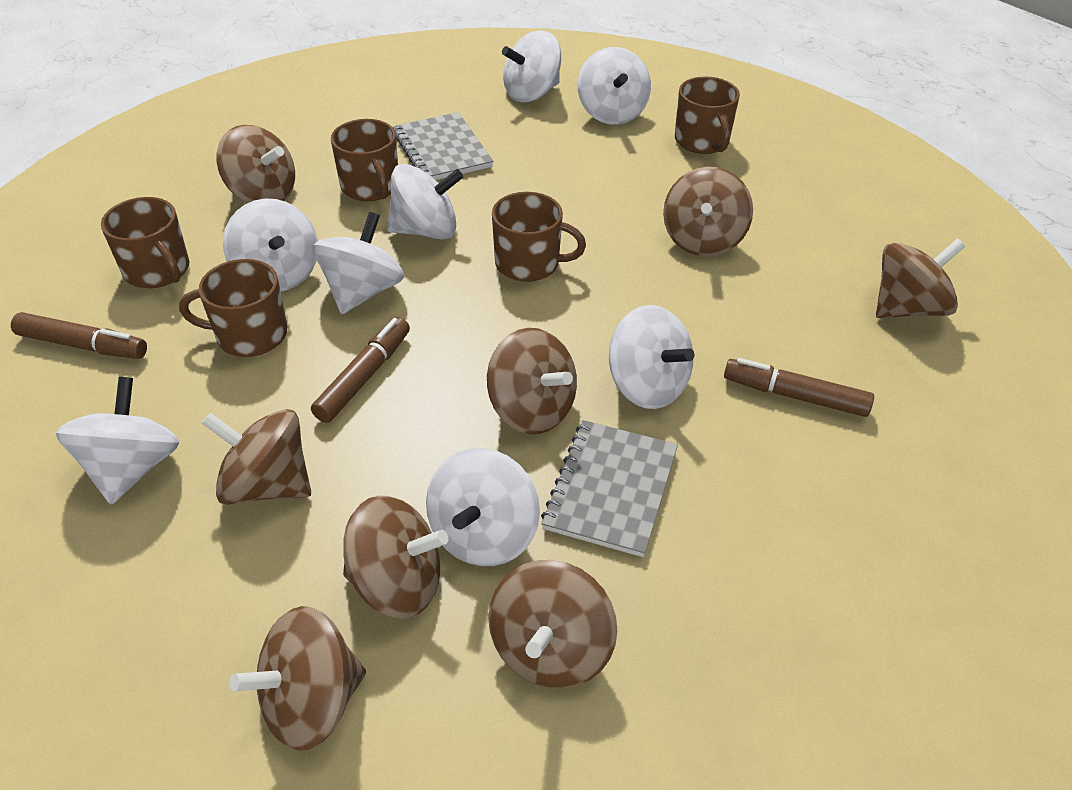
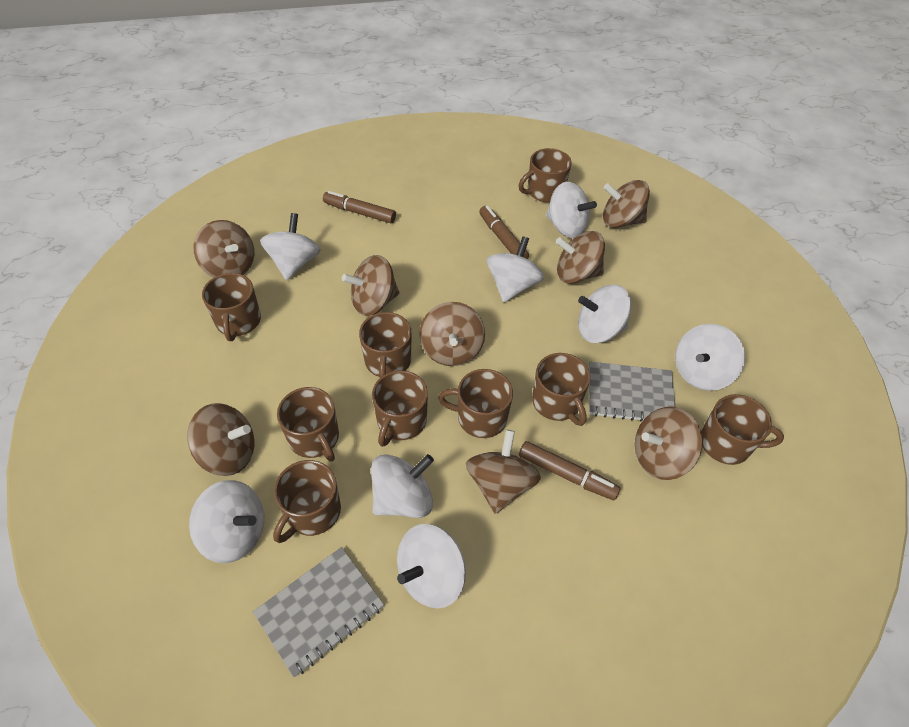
brown mug: [101,197,189,288] [179,259,287,357] [331,119,398,201] [492,192,586,282] [675,76,740,154] = 5 -> [202,273,261,341] [273,460,341,543] [277,387,339,462] [359,312,411,378] [372,371,428,447] [438,369,513,438] [519,148,572,202] [532,353,590,426] [701,394,784,465] = 9

